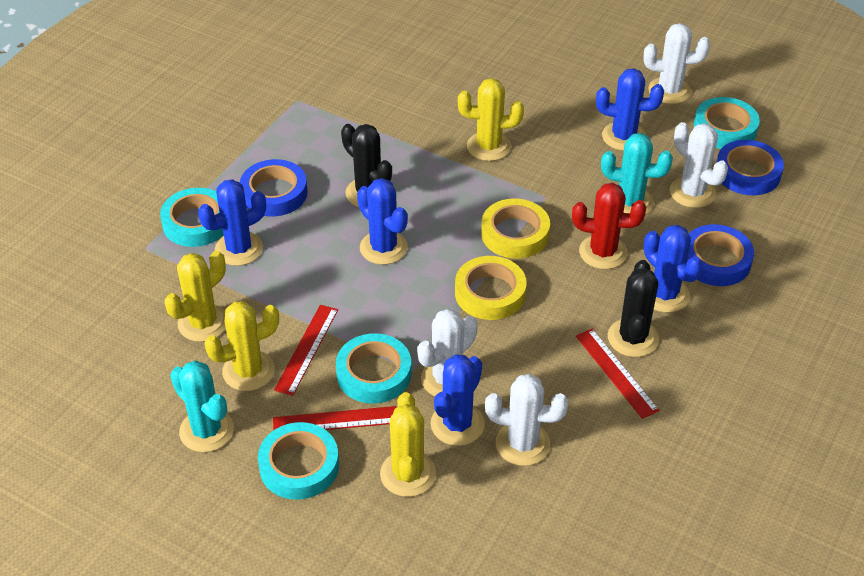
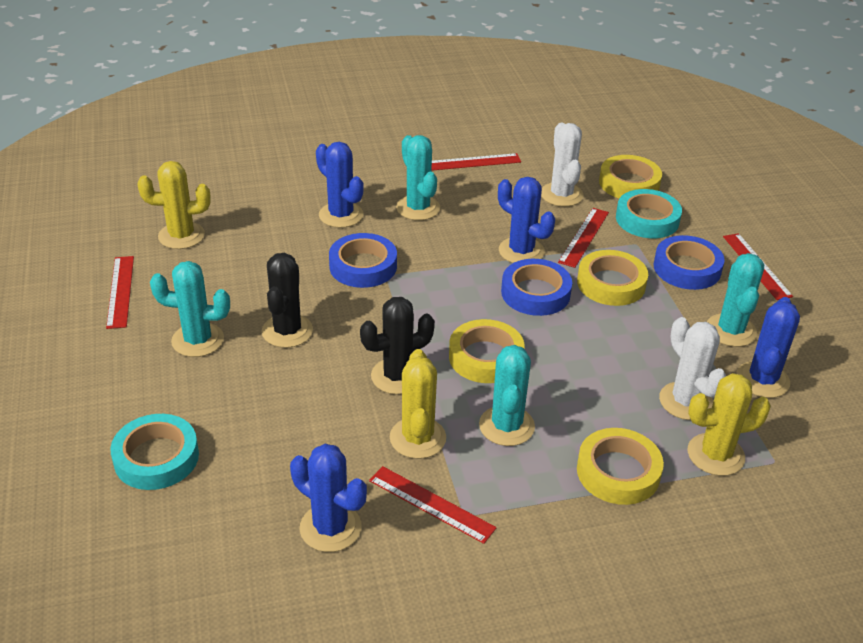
blue cactus: [198,179,266,266] [357,178,408,265] [430,354,485,446] [596,68,664,151] [644,225,703,313] = 5 -> [290,444,367,552] [316,142,364,228] [498,177,555,263] [736,297,800,398] = 4
red cactus: [572,183,646,269] = 1 -> none = 0
red ruler: [273,406,396,431] [274,305,338,396] [576,329,660,419] = 3 -> [106,256,134,329] [369,466,497,544] [431,153,521,171] [558,208,609,268] [723,233,793,300] = 5
turquoise cactus: [170,360,234,452] [601,133,673,215] = 2 -> [150,261,230,357] [396,135,440,220] [479,345,535,446] [707,253,764,347] = 4
turquoise tape: [160,188,224,247] [258,422,339,499] [336,333,411,404] [693,97,760,149] = 4 -> [110,414,199,490] [616,189,682,238] = 2
white cactus: [417,309,478,396] [485,374,569,466] [644,23,710,104] [670,122,728,208] = 4 -> [541,123,584,207] [659,317,726,420] = 2
yellow cactus: [164,251,226,342] [204,301,279,391] [380,392,436,497] [458,78,524,161] = 4 -> [137,161,211,249] [390,349,446,459] [688,373,771,476] = 3
yellow tape: [455,256,527,320] [481,199,550,258] = 2 -> [449,319,525,383] [577,250,648,306] [577,428,664,505] [599,155,662,198] = 4

